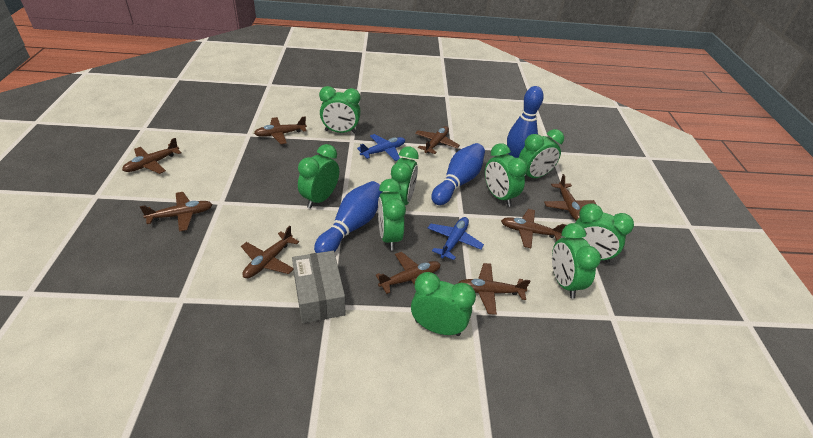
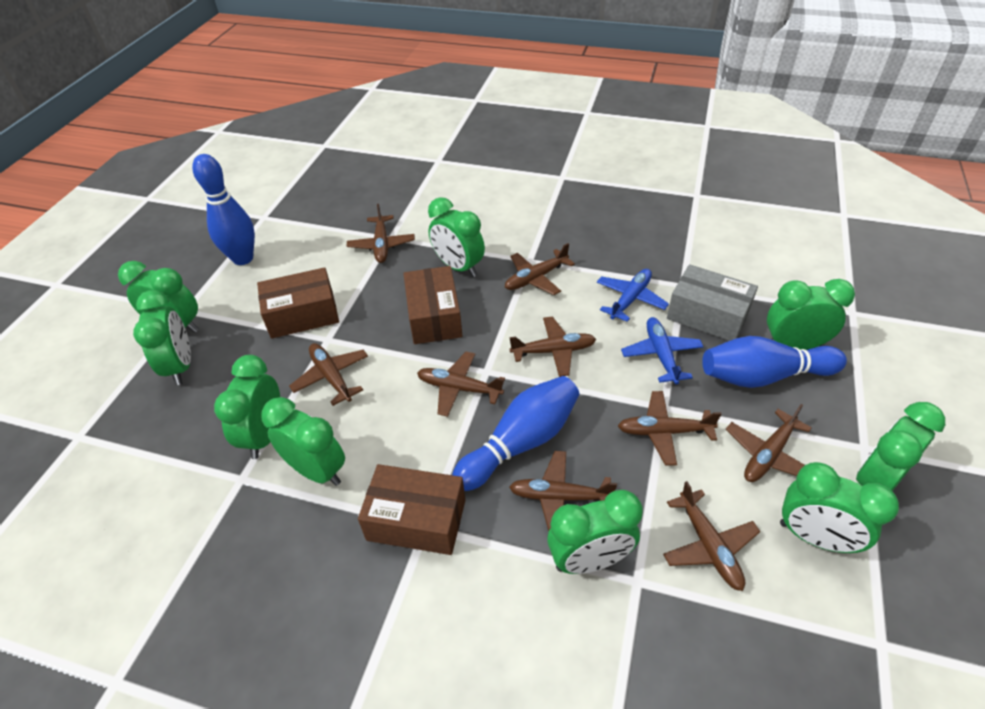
brown box: none = 0 -> [257,267,339,339] [358,464,465,555] [403,266,463,344] = 3

